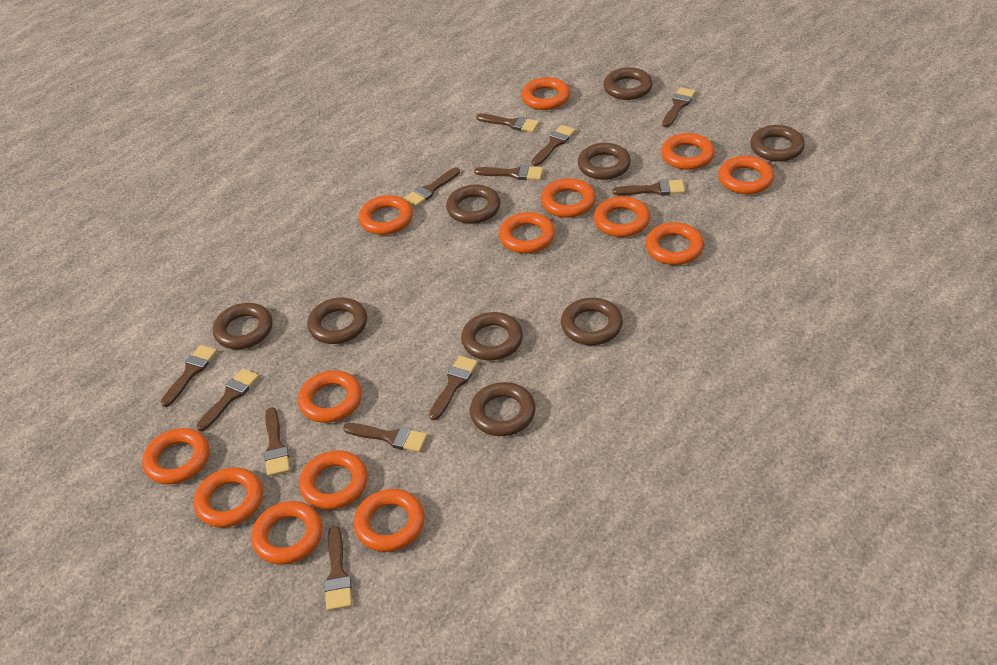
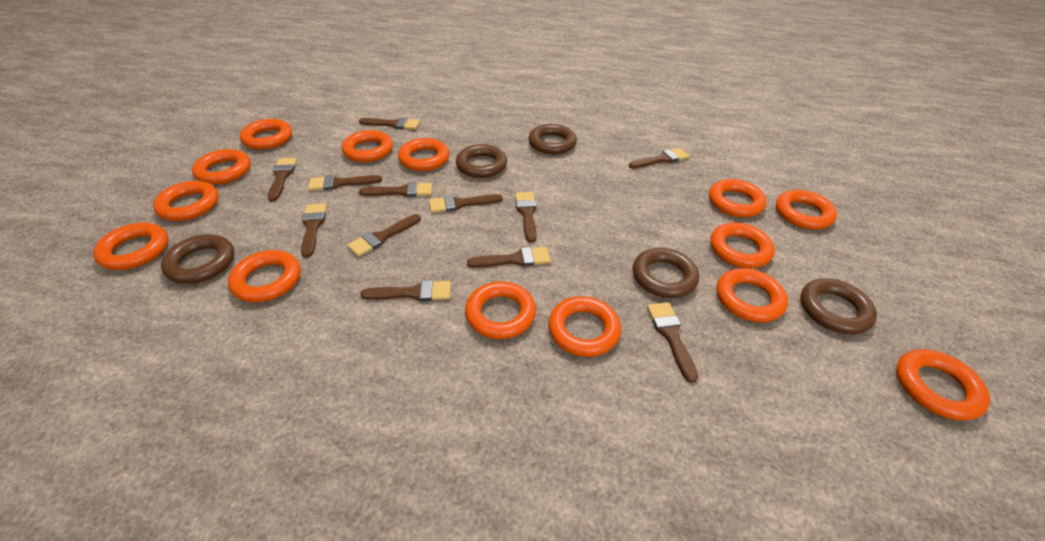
brown ring: [213,303,273,349] [307,298,367,344] [446,185,500,224] [461,312,523,360] [470,382,536,436] [561,298,623,345] [578,143,631,180] [604,67,653,100] [750,125,805,162] = 9 -> [161,234,234,284] [456,144,507,178] [528,124,577,155] [633,248,699,298] [800,278,877,335] = 5

